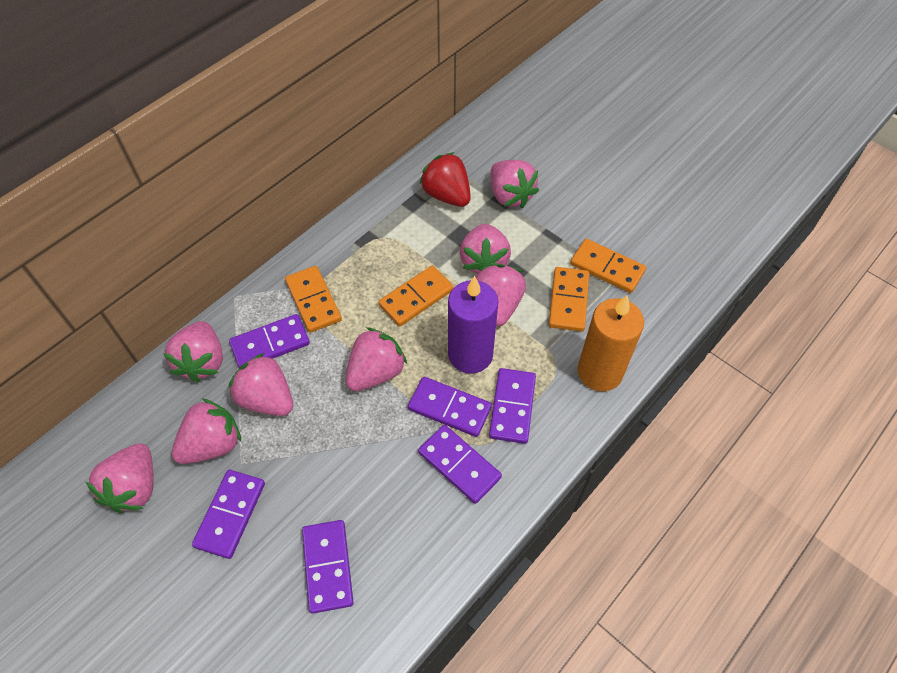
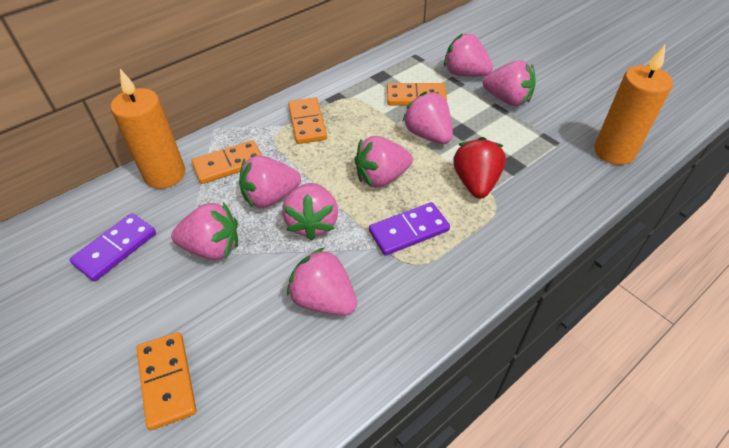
orange candle: [577,296,644,391] = 1 -> [111,69,185,189] [594,45,673,165] = 2
purple candle: [448,276,498,374] = 1 -> none = 0
purple domino: [192,470,265,559] [229,314,310,368] [302,520,354,614] [408,377,492,437] [418,425,502,504] [489,368,536,444] = 6 -> [69,213,156,282] [369,202,450,256] = 2

